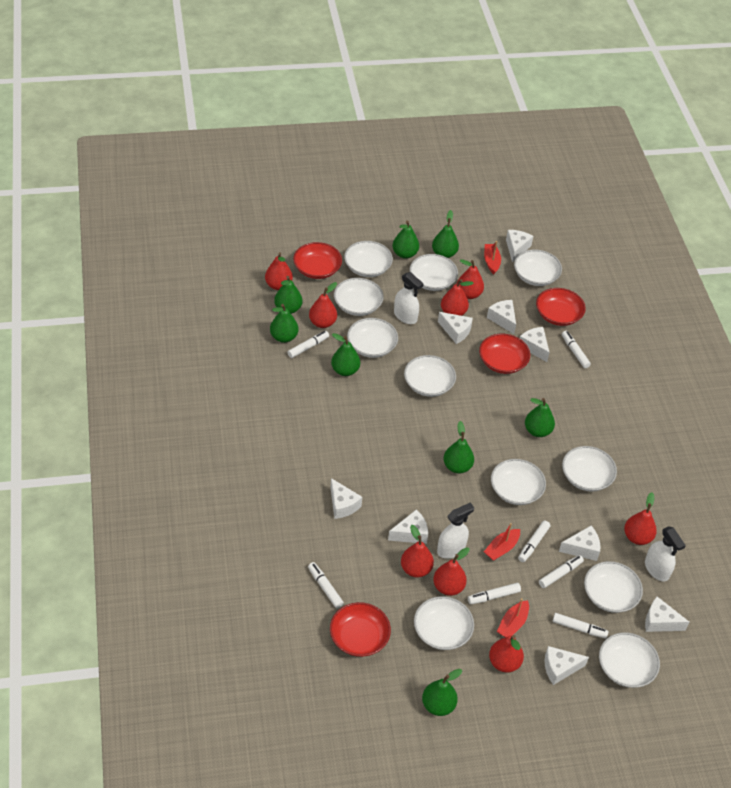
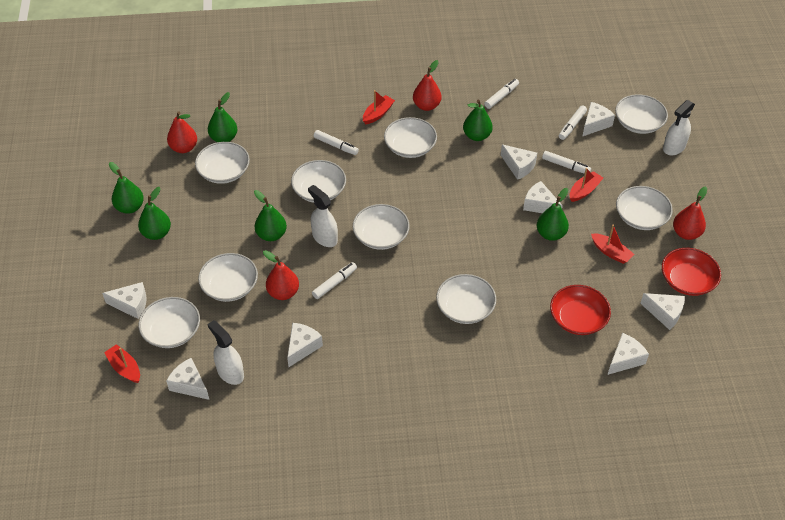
green pear: [270,304,299,343] [274,276,302,314] [331,333,360,376] [393,221,419,259] [422,669,462,716] [432,210,459,258] [444,421,474,474] [525,398,555,437] = 8 -> [109,162,144,214] [138,187,171,240] [208,92,238,142] [254,190,287,241] [463,100,493,141] [537,188,569,241] = 6
red boat: [484,241,501,274] [484,523,520,561] [497,598,529,637] = 3 -> [104,344,140,383] [363,90,395,124] [569,168,603,202] [591,225,634,264] = 4
red bowl: [293,242,342,279] [330,602,391,657] [479,334,530,374] [536,288,586,326] = 4 -> [550,285,611,335] [662,248,721,296] = 2
red pear: [265,252,293,290] [309,282,337,328] [401,525,434,577] [433,547,470,596] [441,279,474,316] [457,259,484,299] [489,635,524,673] [624,493,657,545] = 8 -> [167,111,197,153] [263,250,299,300] [413,60,441,111] [673,186,707,240] = 4
white bowl: [334,278,384,316] [344,241,393,277] [347,318,398,358] [404,355,456,397] [410,254,458,291] [414,596,474,650] [491,459,546,505] [514,250,562,286] [562,446,617,492] [584,561,643,613] [599,632,660,688] = 11 -> [139,297,200,348] [195,142,250,184] [198,253,258,302] [291,160,346,203] [353,204,410,250] [384,117,437,158] [436,274,497,324] [615,94,668,134] [616,186,673,230] = 9
white cheese: [330,478,362,519] [388,509,428,544] [438,312,473,344] [487,300,516,334] [506,230,533,262] [520,327,550,362] [545,646,589,685] [559,525,601,561] [645,597,689,632] = 9 -> [102,282,147,319] [166,358,209,400] [287,323,323,367] [501,144,537,180] [523,181,563,213] [582,102,615,137] [607,333,649,375] [640,293,685,330] = 8
white marker: [287,331,329,358] [308,562,344,608] [468,583,521,604] [518,520,551,562] [539,555,584,588] [553,613,609,639] [562,331,591,368] = 7 -> [312,262,357,299] [314,130,359,155] [484,79,519,109] [542,151,591,174] [559,105,587,140] = 5

